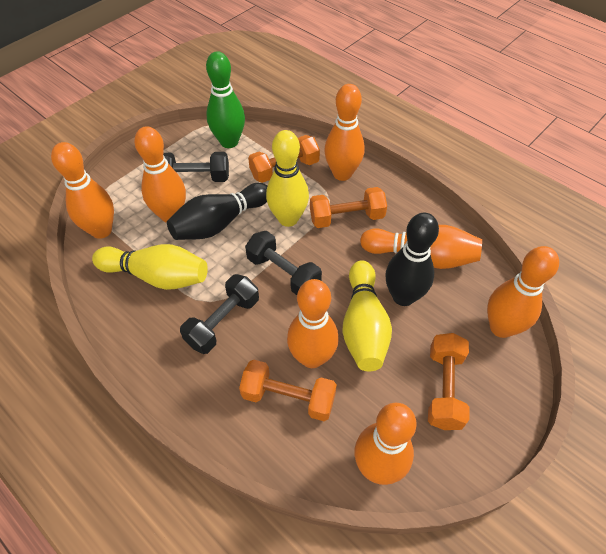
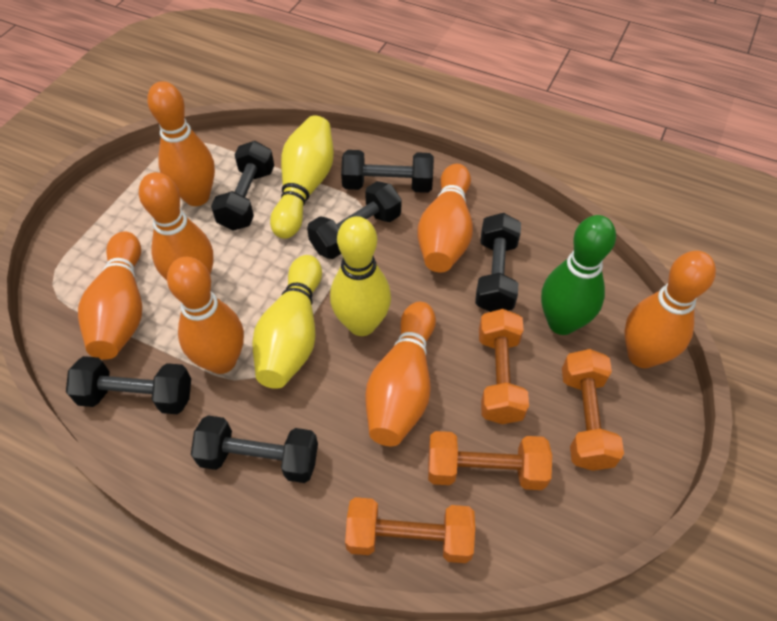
black bowling pin: [167,183,267,240] [385,212,439,306] = 2 -> none = 0
black dumbbell: [163,152,229,182] [180,274,259,354] [245,231,322,295] = 3 -> [66,356,191,414] [191,415,318,483] [211,141,274,231] [307,181,402,259] [341,150,434,193] [475,213,521,312] = 6

